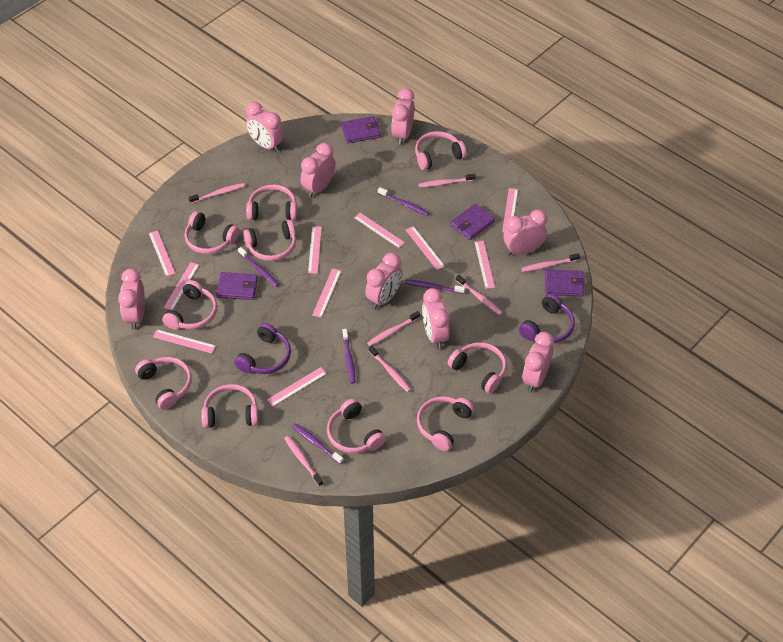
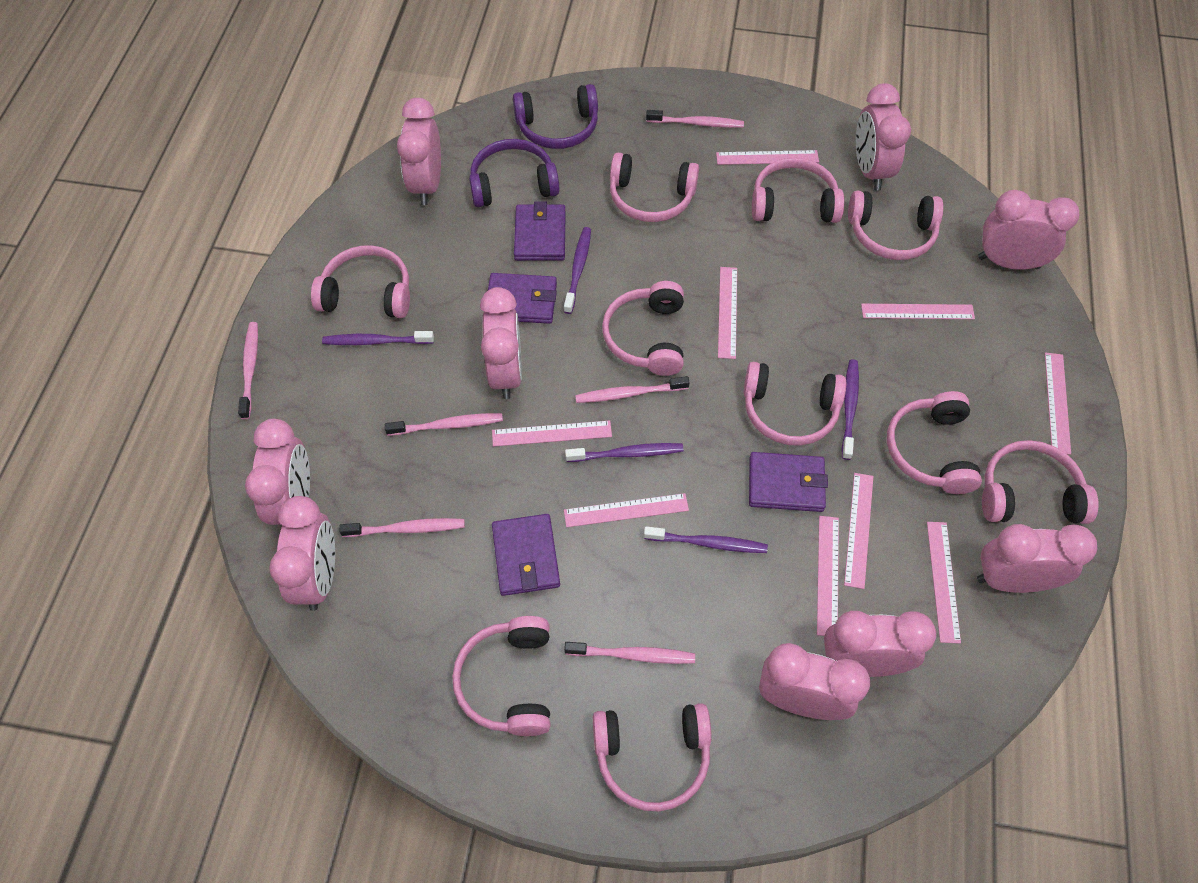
pink clock: [118,269,145,330] [246,102,284,153] [301,143,336,198] [365,253,403,309] [391,88,415,145] [422,288,450,349] [503,209,547,256] [522,332,554,392] = 8 -> [245,419,310,525] [269,496,335,611] [397,98,441,205] [480,287,522,399] [759,643,870,720] [824,611,936,677] [856,84,911,191] [977,524,1097,593] [978,190,1079,270] = 9
pink ruler: [149,230,175,277] [153,330,216,354] [164,262,199,310] [267,367,327,406] [308,226,322,274] [312,268,341,318] [354,213,405,248] [406,226,445,270] [474,241,495,289] [502,188,518,233] = 10 -> [492,421,612,447] [564,493,689,527] [716,150,819,165] [718,267,737,359] [817,516,839,636] [844,473,873,589] [861,304,975,319] [927,522,961,644] [1045,352,1071,455] = 9
pink toothbrush: [188,183,245,204] [284,436,323,487] [367,311,420,346] [369,346,411,392] [418,174,476,188] [456,275,503,315] [521,253,580,272] = 7 -> [238,322,258,419] [339,518,465,537] [385,413,503,436] [564,642,695,664] [575,376,690,403] [646,110,744,128] = 6

